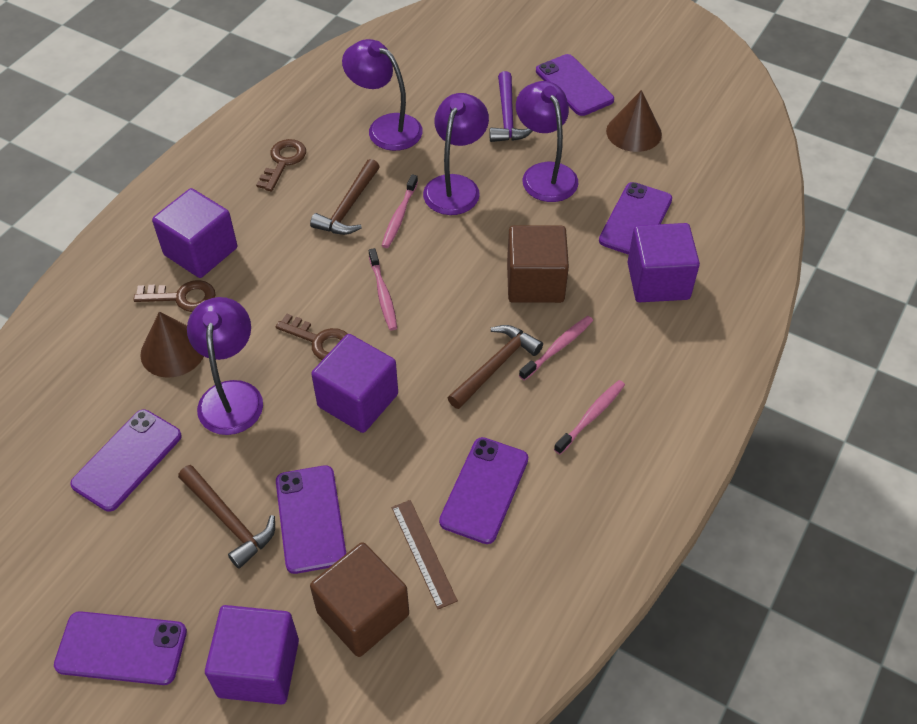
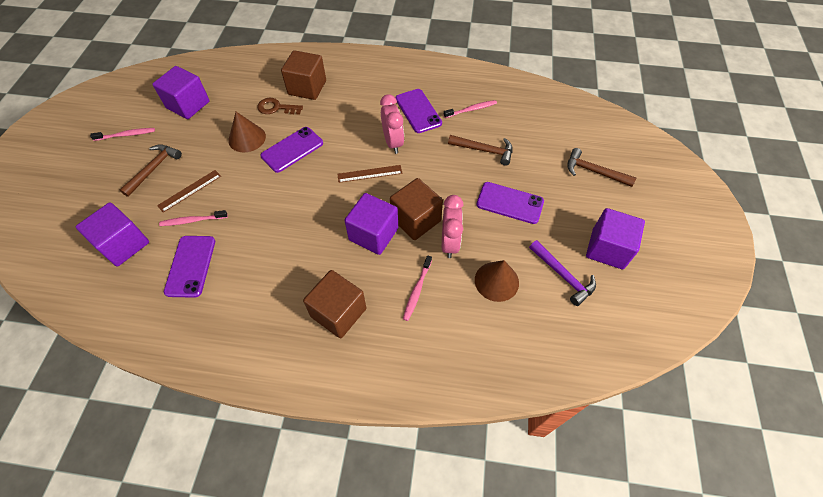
brown cube: [310,542,409,657] [507,225,569,303] = 2 -> [281,50,326,100] [303,270,366,338] [390,178,443,240] = 3
brown key: [133,280,215,312] [256,139,306,191] [276,314,347,360] = 3 -> [257,98,303,115] = 1
brown ruler: [391,500,458,609] = 1 -> [157,170,221,213] [337,165,402,183] = 2
pink clock: none = 0 -> [380,94,404,154] [442,195,463,258] = 2
purple lamp: [187,297,263,435] [342,39,423,151] [423,93,489,215] [516,81,578,202] = 4 -> none = 0
purple phone: [54,611,187,685] [70,410,182,512] [276,465,346,574] [439,437,528,544] [536,54,614,116] [599,182,672,255] = 6 -> [164,236,215,298] [260,127,323,173] [396,89,442,133] [476,182,544,224] = 4

